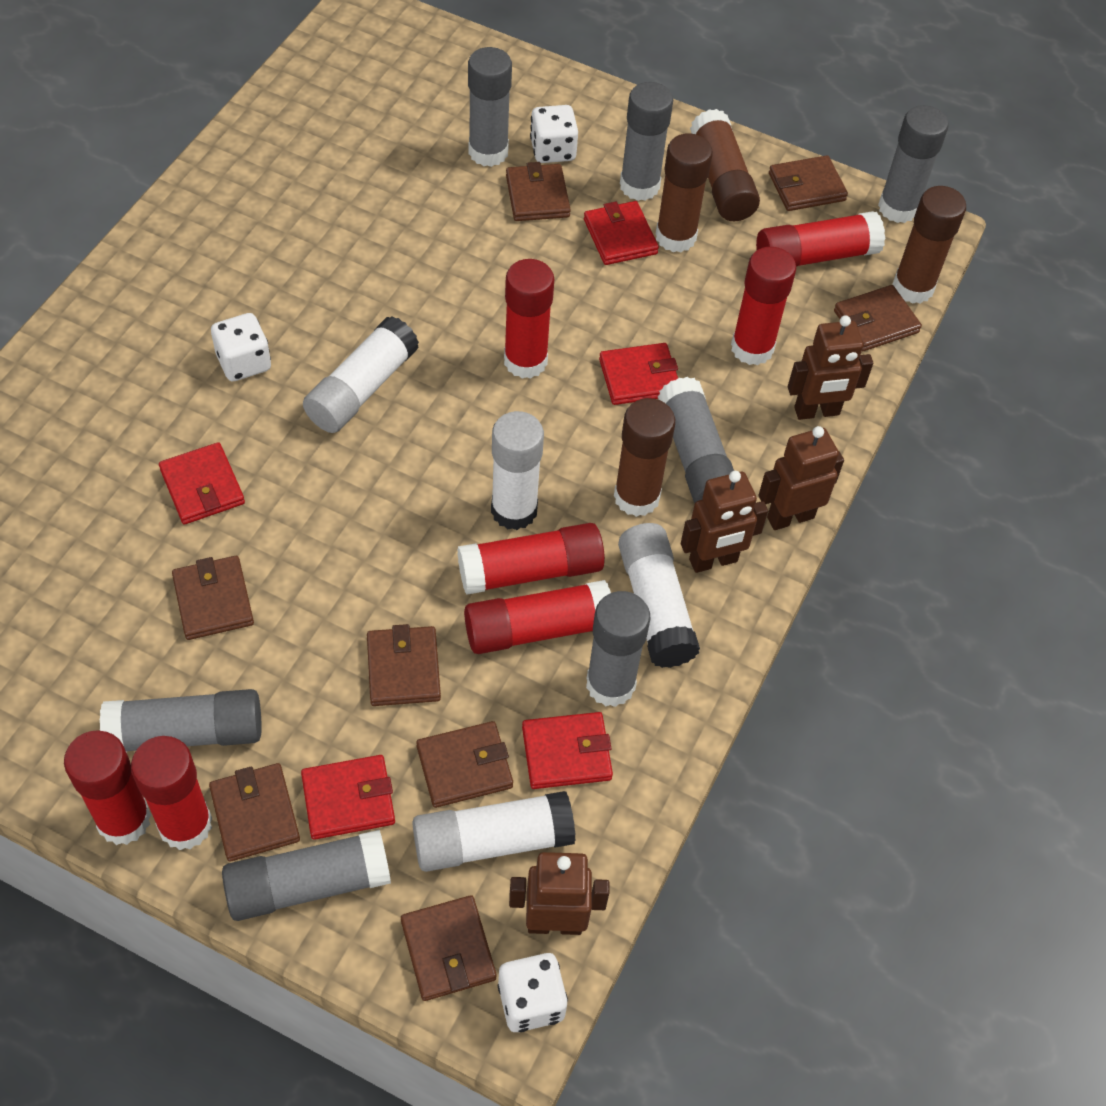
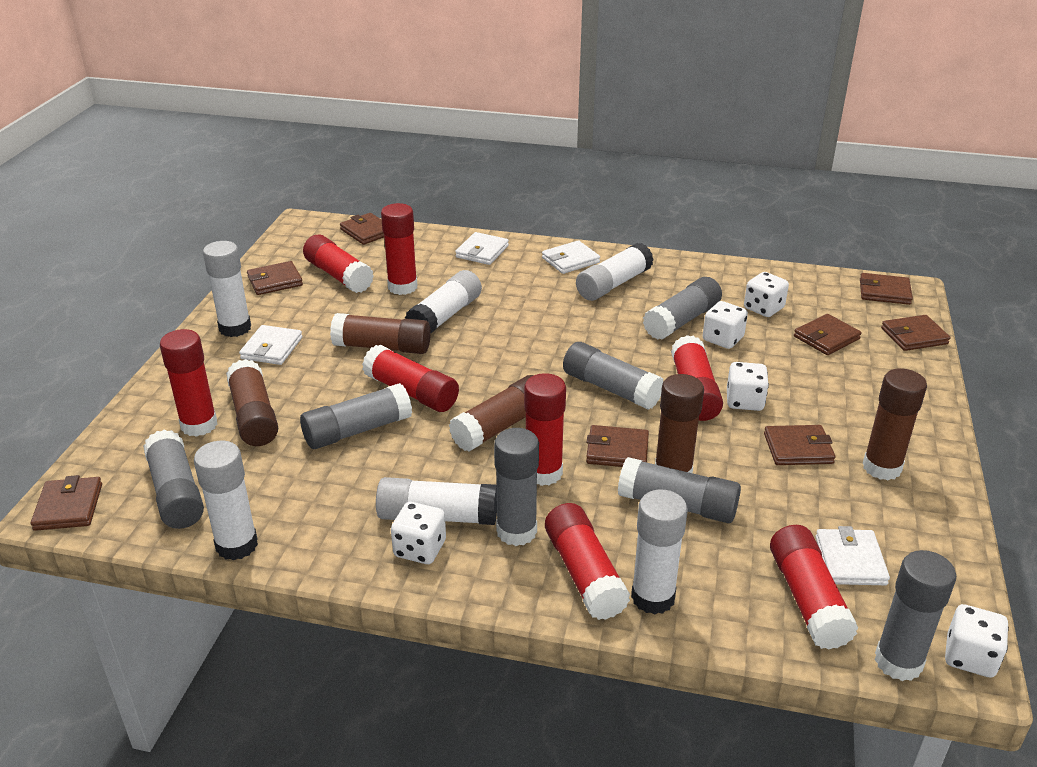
brown glue stick: [614,398,675,517] [656,133,713,252] [690,109,760,221] [892,186,966,304] = 4 -> [226,359,278,446] [330,313,431,354] [449,375,534,451] [655,374,704,473] [862,368,927,480] = 5
brown robot: [509,852,609,935] [681,471,768,573] [758,426,844,530] [788,315,873,420] = 4 -> none = 0
red glue stick: [64,730,151,845] [131,736,212,850] [457,523,605,595] [464,580,611,654] [504,259,554,378] [731,247,796,365] [756,211,885,267] = 7 -> [160,329,217,437] [303,235,374,293] [362,345,459,412] [381,203,417,295] [524,373,566,486] [545,503,630,620] [671,335,723,421] [770,525,858,650] = 8
red wallet: [159,442,245,524] [301,755,395,840] [522,712,613,789] [584,201,659,265] [599,343,678,405] = 5 -> none = 0
white dice: [211,313,271,381] [498,953,568,1032] [530,105,578,163] = 3 -> [391,502,446,564] [703,301,748,349] [727,362,769,411] [744,272,789,317] [945,604,1009,678] = 5
white glue stick: [303,316,419,433] [412,791,576,872] [491,411,544,530] [618,523,700,668] = 4 -> [194,441,258,560] [203,241,251,337] [376,477,497,525] [405,270,482,333] [576,243,654,301] [631,490,688,615] = 6
white wallet: none = 0 -> [239,325,302,365] [455,232,509,265] [542,240,600,274] [815,526,890,585] = 4

